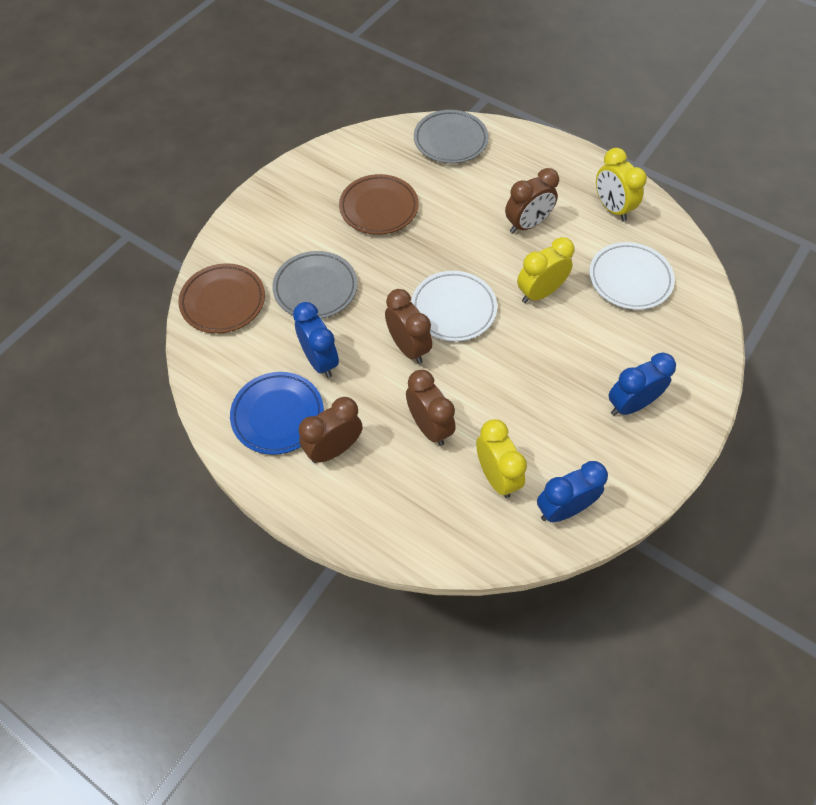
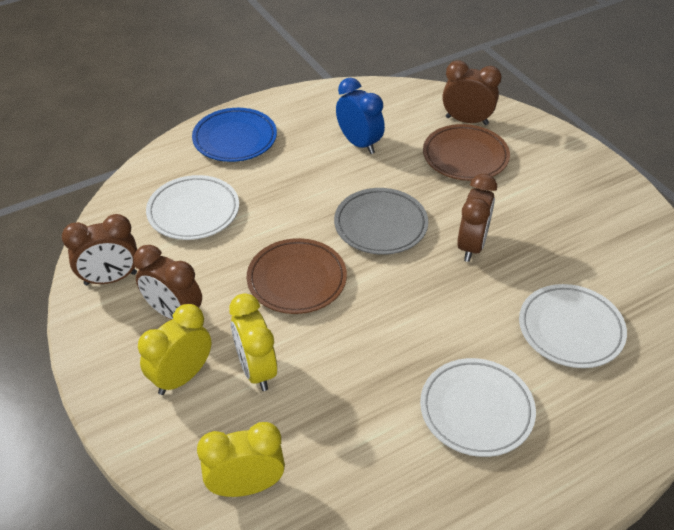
blue clock: [293,302,339,378] [537,461,608,522] [609,353,676,416] = 3 -> [336,78,385,154] = 1
grey plate: [272,251,358,319] [414,110,489,164] = 2 -> [334,188,428,255] = 1
white plate: [411,271,497,342] [589,242,675,310] = 2 -> [146,175,239,240] [420,358,536,457] [519,284,627,368] = 3

